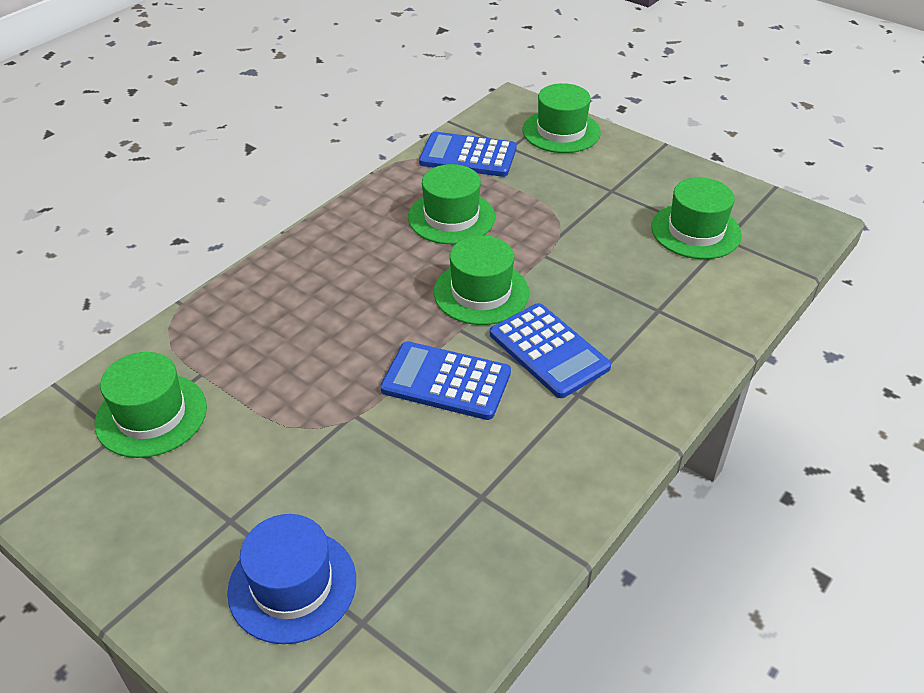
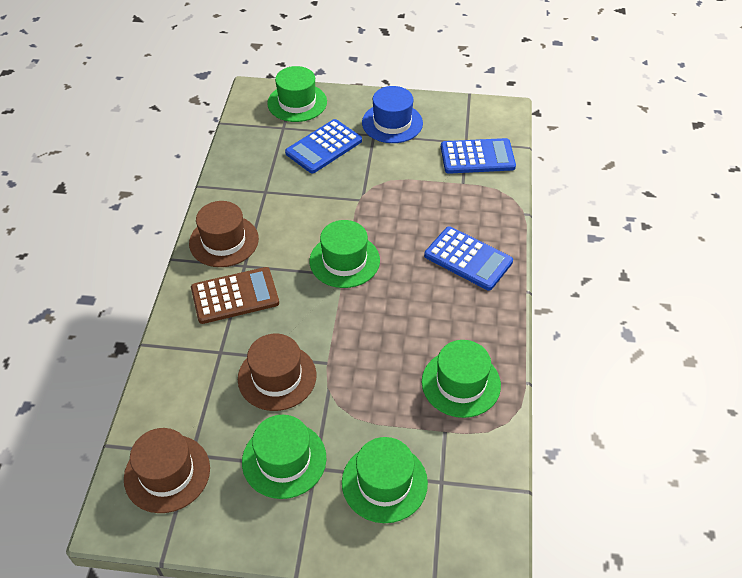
brown calculator: none = 0 -> [191,267,279,324] = 1
brown hat: none = 0 -> [124,428,210,513] [189,201,259,267] [238,334,317,411] = 3

